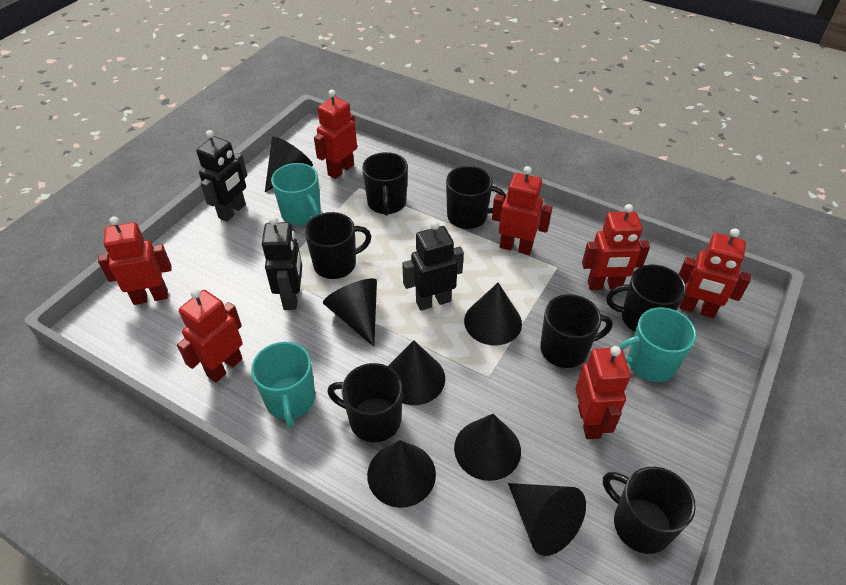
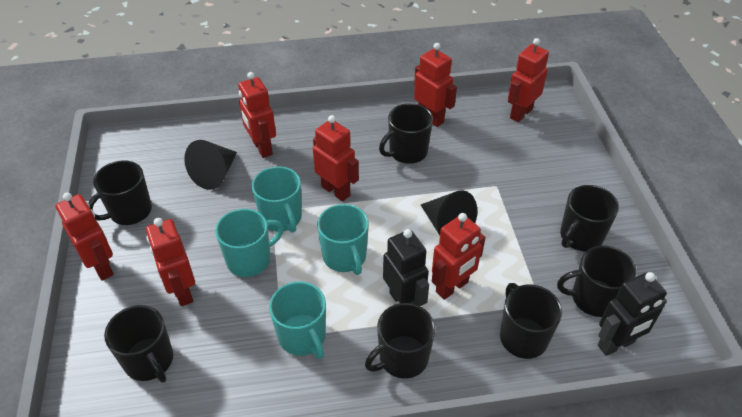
black cone: [265,137,313,192] [323,278,377,347] [367,440,436,508] [388,340,445,405] [454,414,521,481] [464,283,522,345] [508,483,586,556] = 7 -> [184,140,237,190] [421,190,477,235] = 2
black robot: [196,130,248,222] [262,216,302,310] [402,221,464,310] = 3 -> [383,229,429,306] [598,272,667,356] = 2
turquoise mug: [251,342,315,428] [271,163,321,226] [618,307,697,382] = 3 -> [215,209,284,277] [252,166,302,233] [269,282,326,359] [317,204,369,275] = 4

